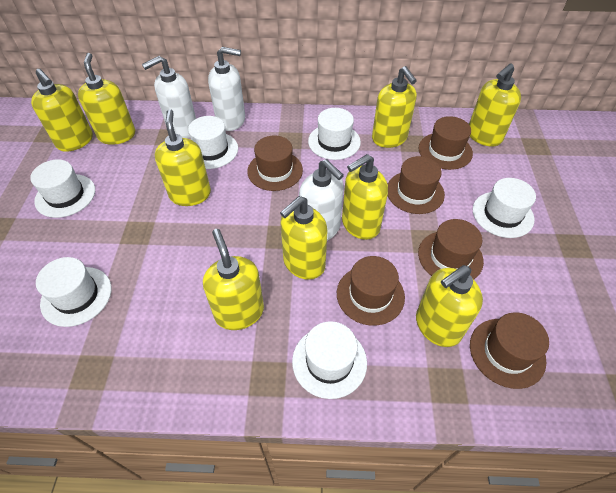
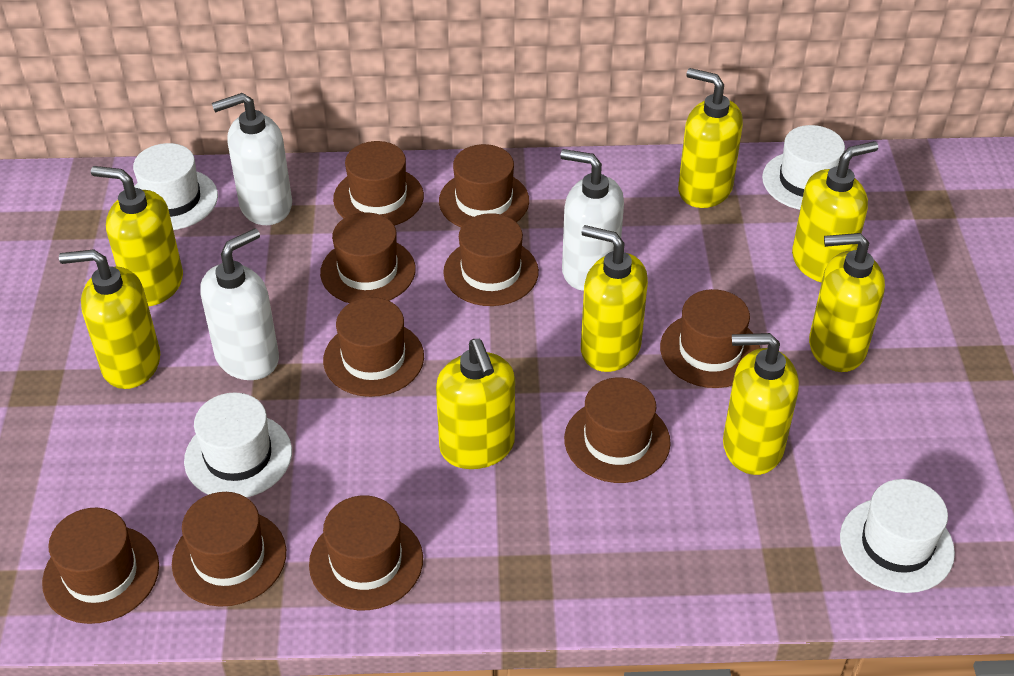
brown hat: [247,135,303,191] [337,256,405,326] [388,156,445,214] [418,219,484,279] [419,116,473,170] [470,312,549,389] = 6 -> [42,508,159,624] [172,492,286,607] [309,495,423,610] [320,212,416,303] [323,297,424,397] [333,141,424,226] [439,144,529,227] [443,213,539,306] [564,378,671,483] [660,289,760,388] = 10
white hat: [30,159,95,218] [36,257,112,327] [188,116,238,169] [292,321,367,399] [308,108,361,160] [472,178,536,238] = 6 -> [133,143,218,230] [184,393,292,497] [762,125,845,210] [840,479,955,593] = 4
yellow soap dispenser: [31,69,93,152] [78,53,135,145] [155,109,211,206] [203,229,264,330] [280,196,328,280] [342,154,388,240] [372,66,417,148] [416,265,483,347] [469,64,521,147] = 9 -> [59,249,160,389] [91,166,183,306] [436,339,515,469] [581,225,648,372] [678,68,743,208] [723,333,799,475] [792,141,878,282] [809,233,885,372] = 8

